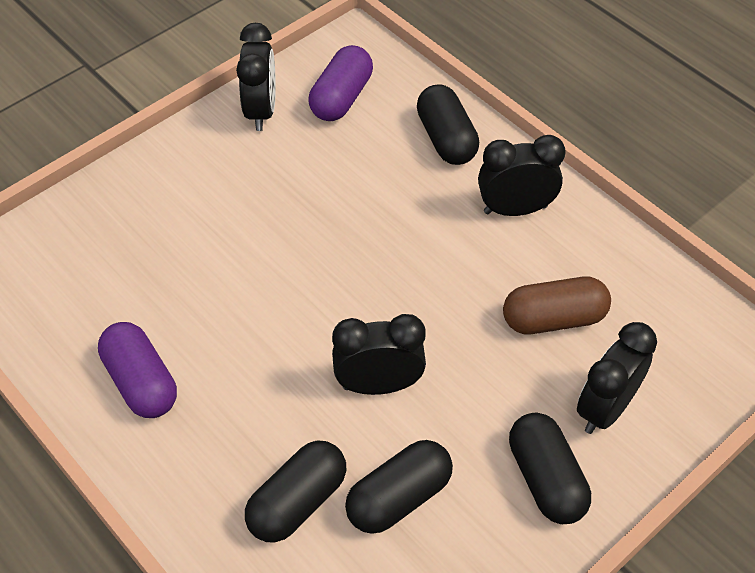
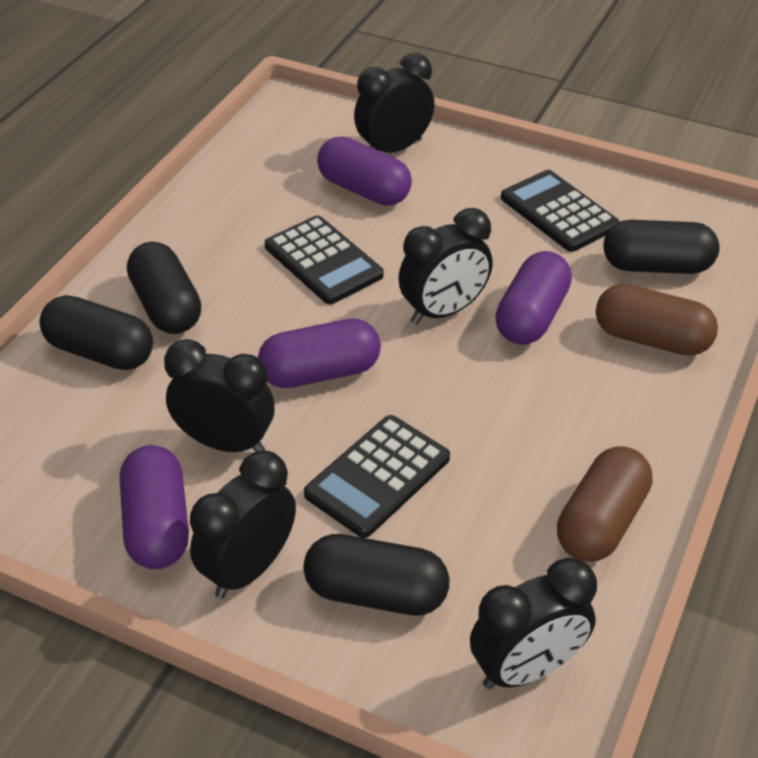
black calculator: none = 0 -> [265,216,384,304] [304,415,450,538] [501,170,620,252] = 3
black clock: [236,23,276,131] [332,314,426,395] [478,135,566,216] [577,322,657,434] = 4 -> [164,339,275,452] [190,450,296,599] [354,53,435,153] [398,208,493,324] [470,557,597,689] = 5
brown capsule: [503,277,611,334] = 1 -> [557,446,653,562] [596,284,718,356] = 2
purple capsule: [98,322,177,418] [309,45,373,121] = 2 -> [120,445,189,569] [258,319,381,388] [317,137,412,206] [495,251,572,345] = 4

